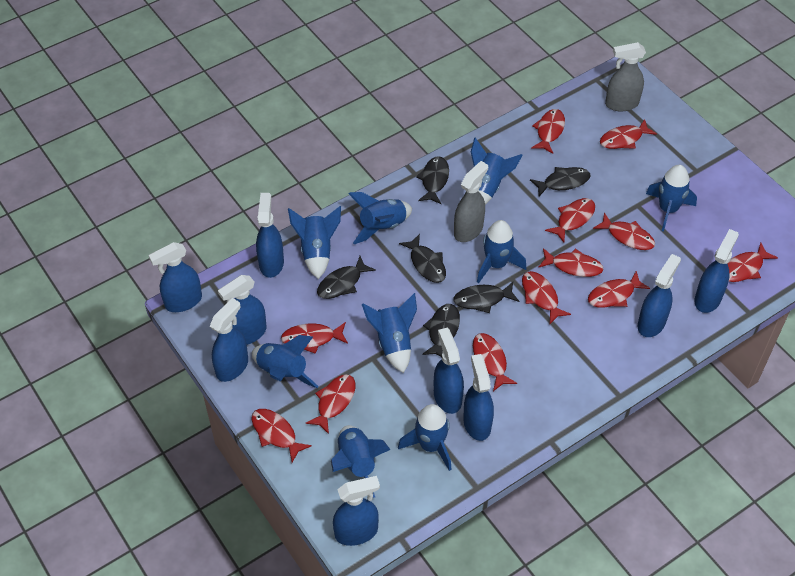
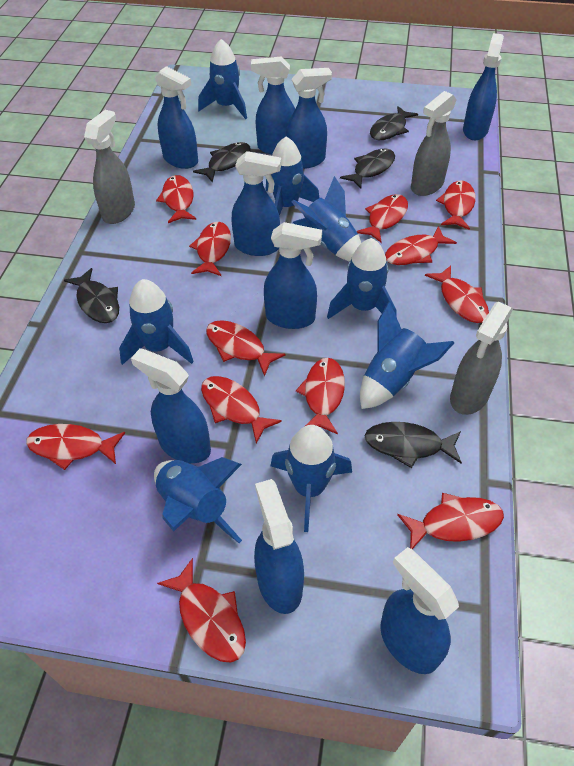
black fish: [317,256,376,299] [399,234,446,283] [416,156,449,204] [422,304,460,357] [453,282,519,313] [530,167,591,196] = 6 -> [64,268,119,323] [193,142,251,182] [340,149,395,188] [364,422,462,468] [370,106,418,140] = 5
blue rocket: [252,335,319,388] [288,206,341,279] [331,425,391,498] [348,192,412,244] [362,293,417,373] [398,404,452,471] [471,137,522,205] [477,220,526,283] [646,165,697,232] = 9 -> [119,279,194,365] [154,457,242,543] [198,39,247,119] [266,136,319,216] [271,425,352,532] [292,176,361,262] [327,238,397,319] [360,301,454,409] = 8
grey spray bottle: [454,161,488,242] [605,42,646,111] = 2 -> [84,110,135,224] [411,91,457,196] [450,302,513,415] = 3

